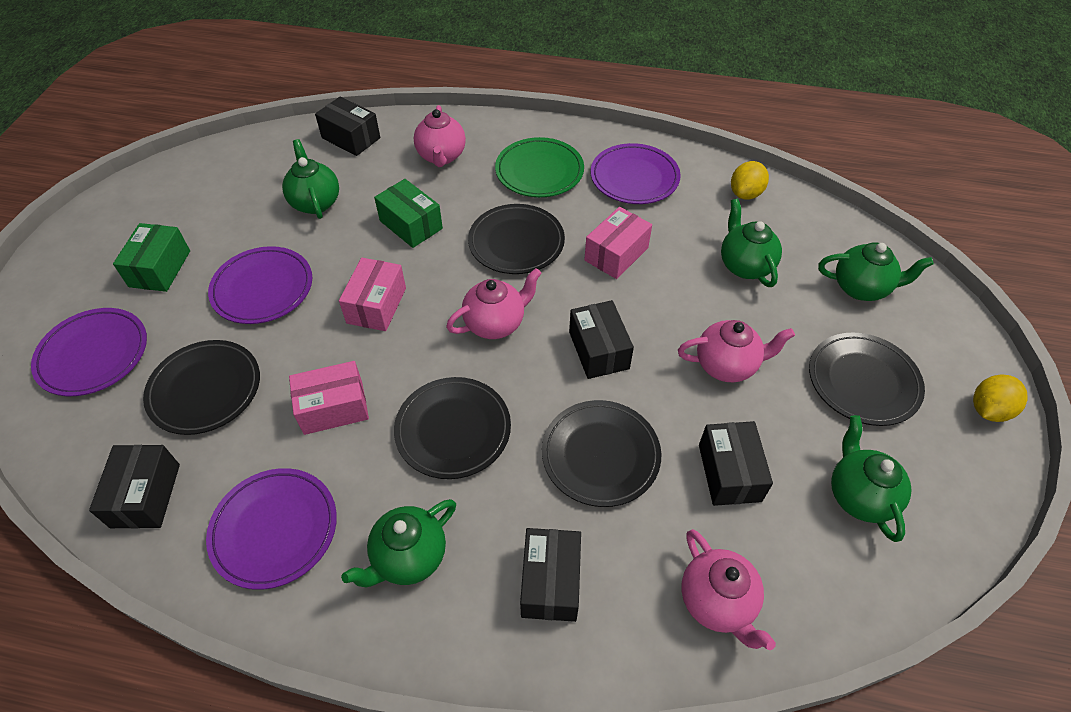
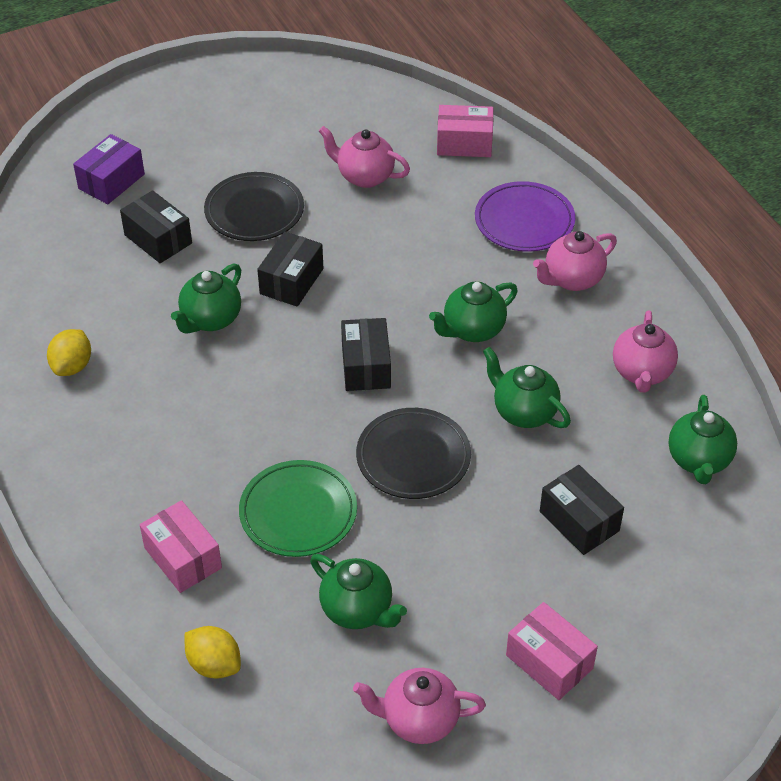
black box: [89,445,180,529] [315,96,380,156] [520,528,581,622] [569,300,634,379] [699,421,773,506] = 5 -> [120,190,192,263] [257,232,323,307] [341,318,391,391] [540,465,624,555] = 4
black plate: [143,340,260,435] [394,377,511,479] [468,204,565,274] [542,400,661,507] [809,332,925,426] = 5 -> [204,172,304,241] [356,408,471,499] = 2
green box: [113,223,190,292] [374,179,443,248] = 2 -> none = 0
purple box: none = 0 -> [73,134,145,204] = 1
purple plate: [31,308,147,396] [206,468,337,590] [208,246,312,324] [590,143,681,204] = 4 -> [475,181,575,252] = 1

